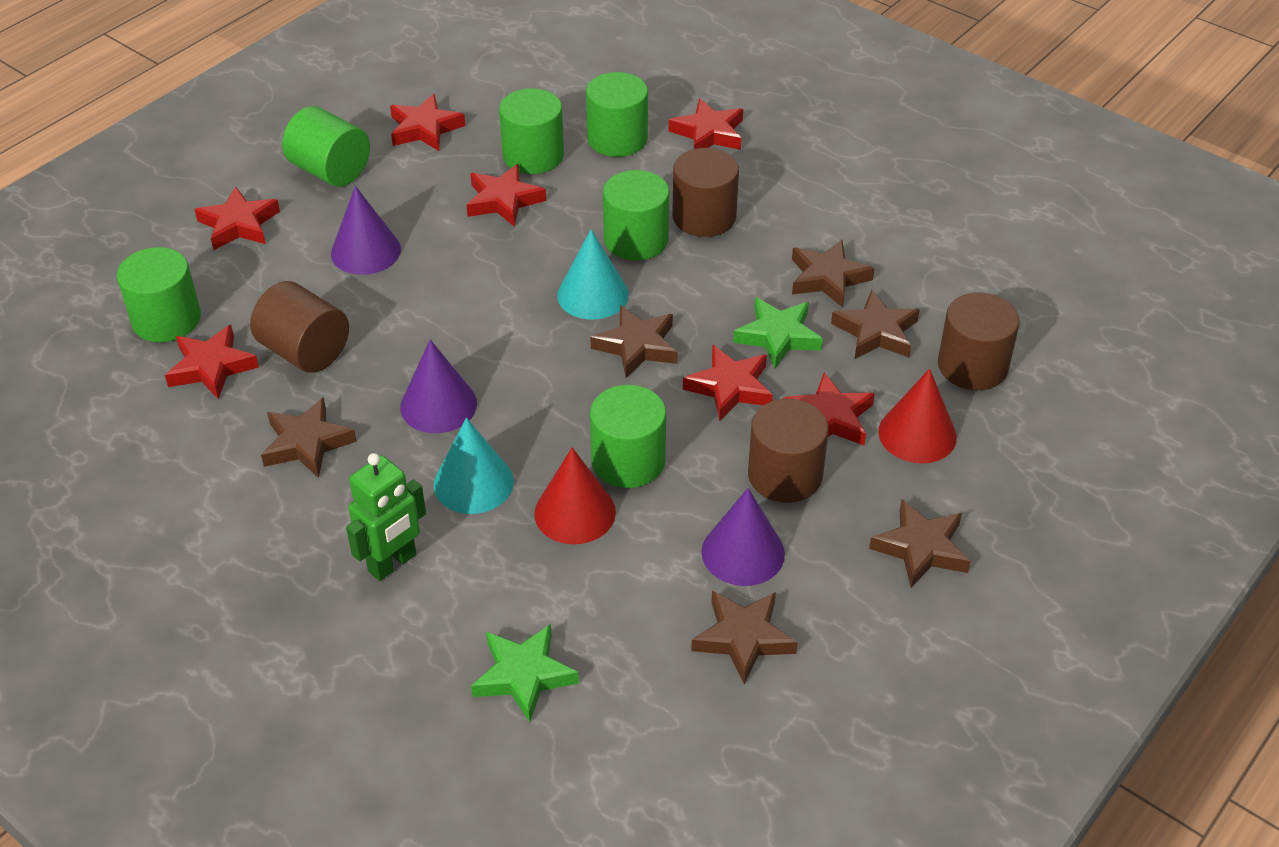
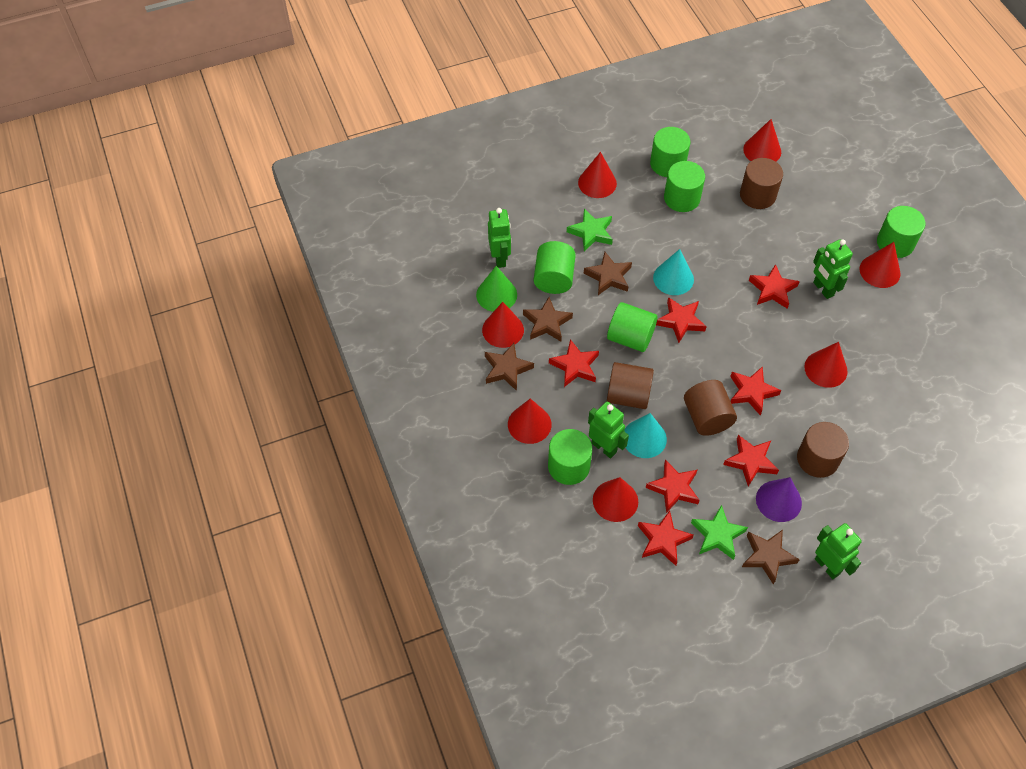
brown star: [261,397,357,478] [590,305,677,378] [691,591,798,684] [792,240,875,307] [831,290,920,359] [869,499,971,588] = 6 -> [485,343,534,391] [523,297,573,342] [584,252,632,295] [742,530,800,585] = 4
green cone: none = 0 -> [476,266,517,312] = 1
green robot: [346,453,426,581] = 1 -> [488,208,511,268] [588,402,629,459] [813,239,853,299] [815,523,862,579] = 4
purple cone: [331,186,401,275] [400,339,477,433] [702,488,785,586] = 3 -> [756,477,802,522] = 1
red cone: [534,447,616,544] [878,369,957,463] = 2 -> [482,302,524,348] [508,398,552,444] [578,152,617,198] [593,477,638,522] [743,119,781,162] [804,342,848,388] [859,242,901,288] = 7

